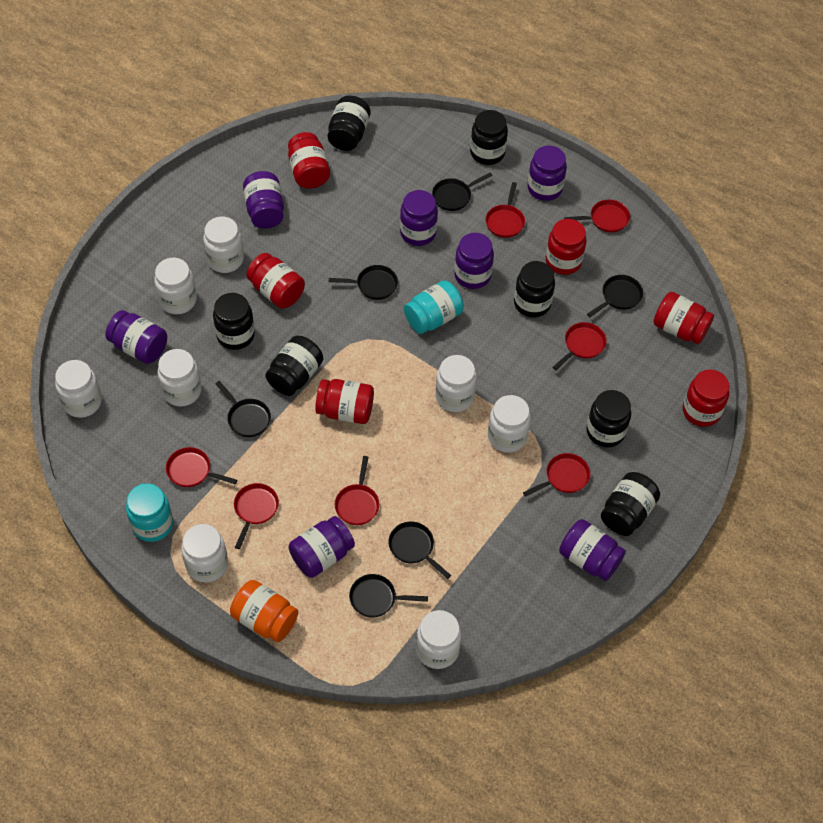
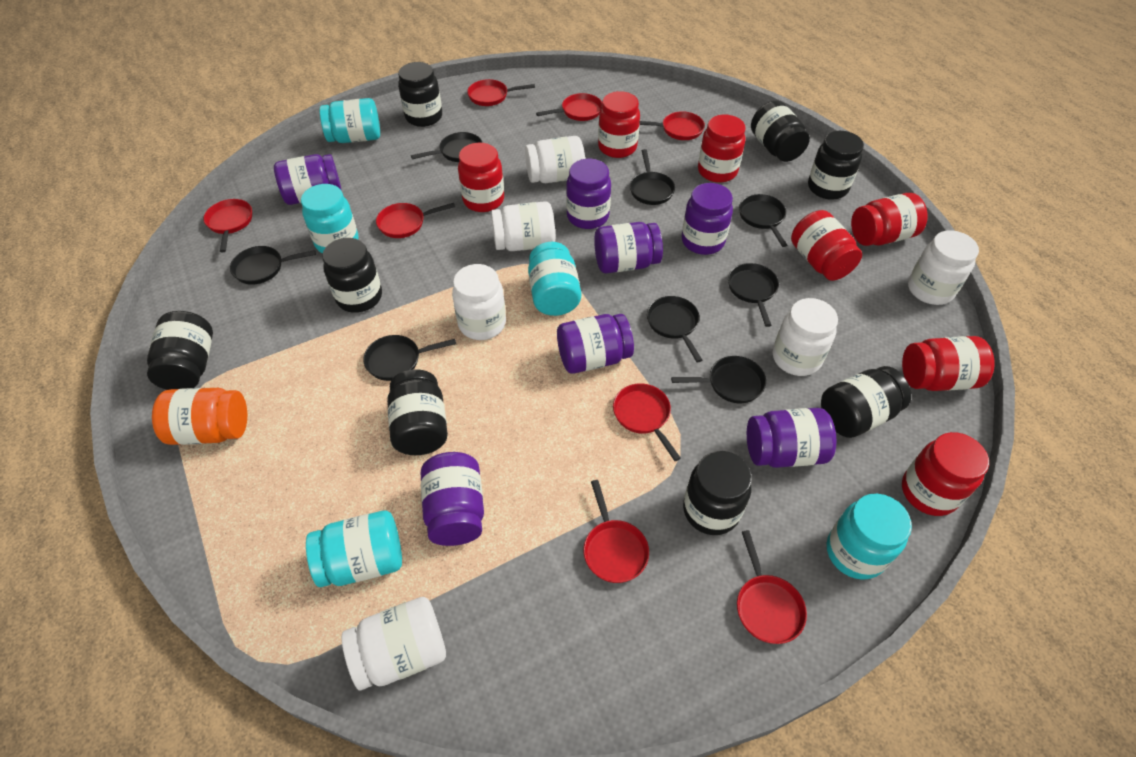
black jar: [213,293,255,350] [265,336,323,396] [328,96,370,151] [470,110,508,165] [514,261,555,318] [586,390,631,447] [601,472,660,536] = 7 -> [147,311,213,390] [322,238,382,313] [387,369,448,455] [398,62,442,127] [683,451,752,535] [751,101,810,162] [808,131,864,200] [821,366,911,438] = 8
black pan: [215,381,271,437] [329,265,398,300] [349,574,428,618] [388,522,451,579] [432,172,493,211] [587,275,643,317] = 6 -> [230,246,316,285] [363,335,456,381] [411,132,482,162] [630,149,675,205] [647,296,702,362] [671,356,766,403] [728,263,779,327] [739,194,787,247] = 8
red jar: [246,253,305,309] [288,132,330,189] [315,379,374,424] [546,219,586,275] [653,292,714,344] [683,370,730,427] = 6 -> [458,143,504,212] [598,91,640,158] [698,115,746,183] [791,210,862,281] [851,193,928,246] [902,336,995,391] [902,432,989,516] = 7
red pan: [166,447,237,487] [234,483,279,549] [335,456,379,525] [486,182,525,238] [523,453,590,497] [552,322,607,370] [564,200,630,233] = 7 -> [204,199,252,253] [376,203,455,238] [467,79,535,106] [536,93,602,121] [584,480,649,583] [613,383,681,461] [640,111,705,140] [737,530,807,644] = 8
turquoise jar: [126,483,173,542] [404,280,464,334] = 2 -> [301,184,358,254] [306,511,402,587] [320,98,380,143] [528,242,581,316] [827,494,912,580] = 5
white jar: [55,360,102,418] [154,258,197,314] [158,349,201,406] [181,524,228,583] [203,217,244,273] [416,610,462,669] [435,355,477,412] [488,395,531,453] = 8 -> [342,597,446,690] [452,264,506,340] [491,201,555,251] [525,136,585,183] [773,298,838,376] [908,230,979,305] = 6

